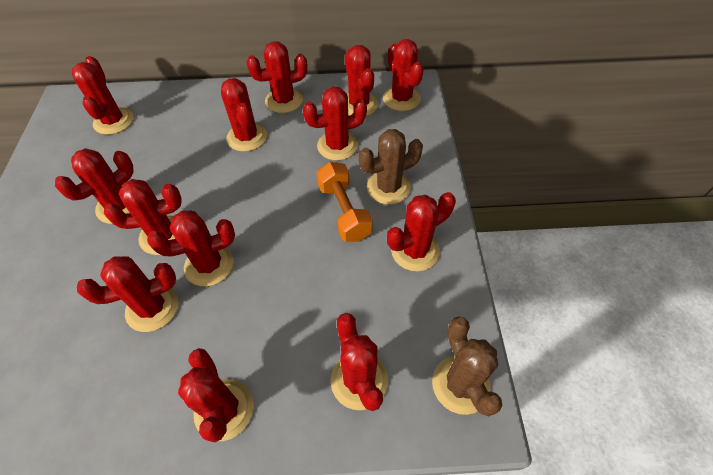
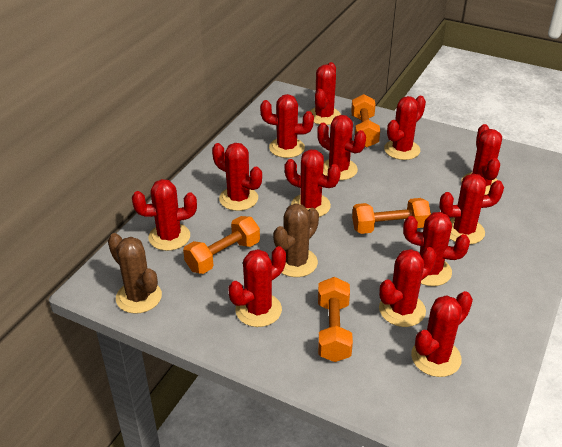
orange dumbbell: [316,162,373,242] = 1 -> [183,216,260,274] [318,277,353,362] [351,94,380,148] [352,198,431,234] = 4

